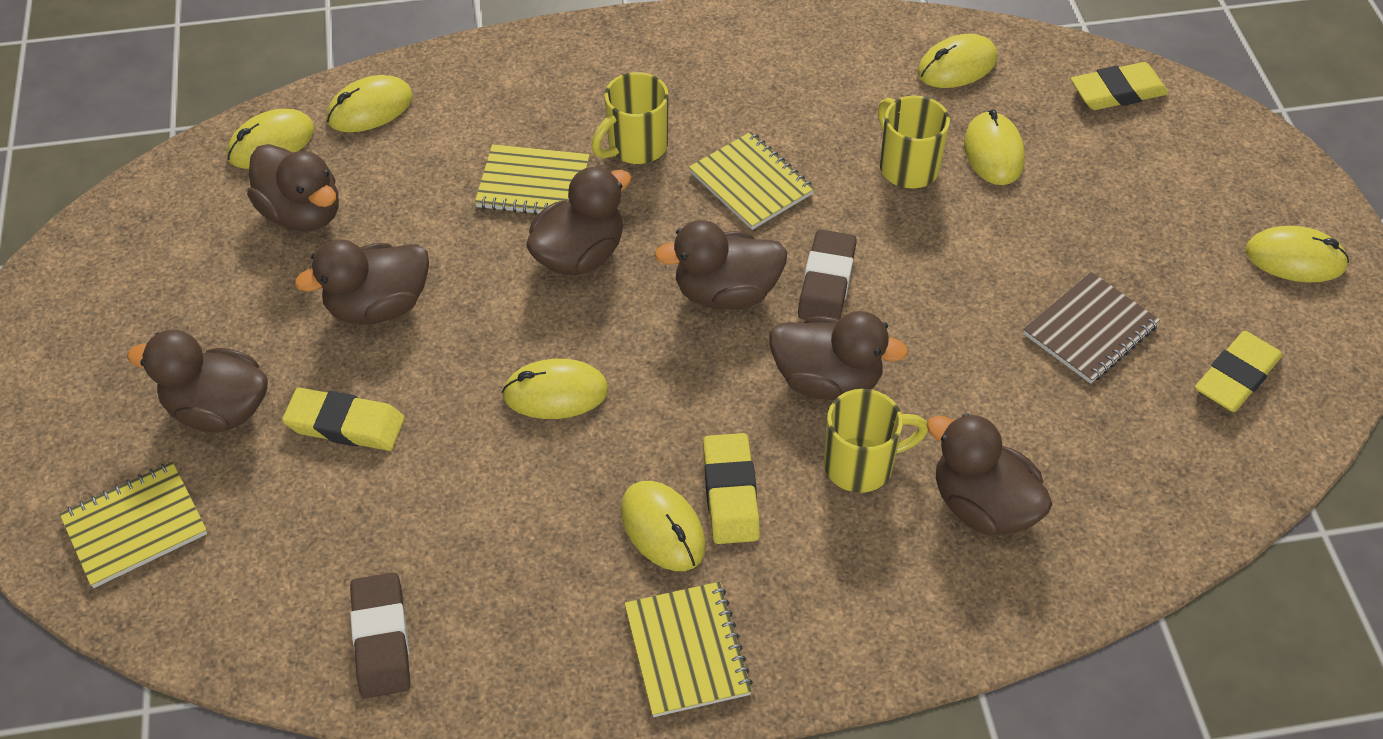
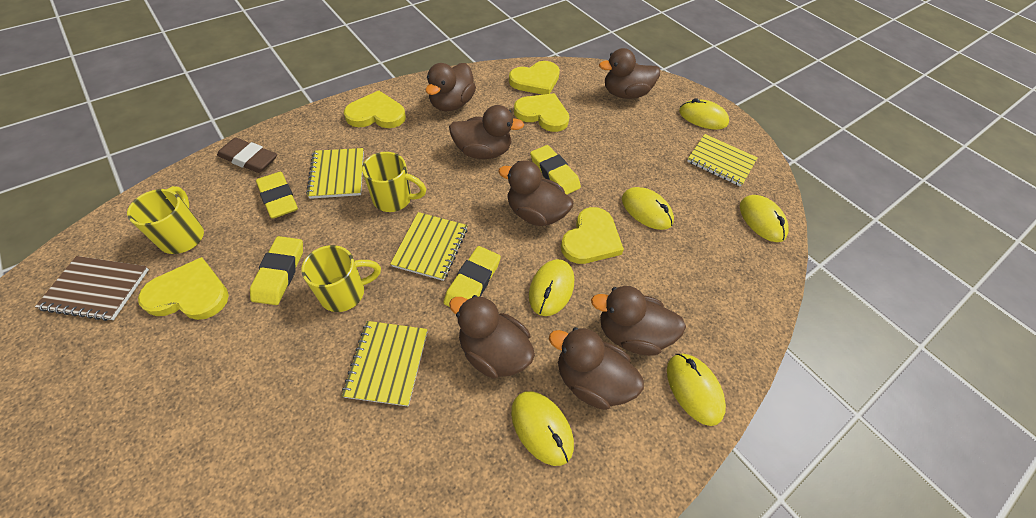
brown eraser: [350,572,411,698] [798,229,857,320] = 2 -> [217,137,277,173] = 1
yellow heart: none = 0 -> [138,257,229,320] [344,90,406,128] [509,61,560,95] [514,93,569,132] [561,207,624,264] = 5
yellow mouse: [227,109,315,169] [326,75,413,132] [502,359,609,419] [621,481,706,571] [918,34,997,88] [964,109,1025,185] [1245,226,1349,282] = 7 -> [511,391,574,466] [529,259,574,316] [622,187,674,230] [667,354,726,426] [679,98,729,130] [740,195,788,242] = 6

